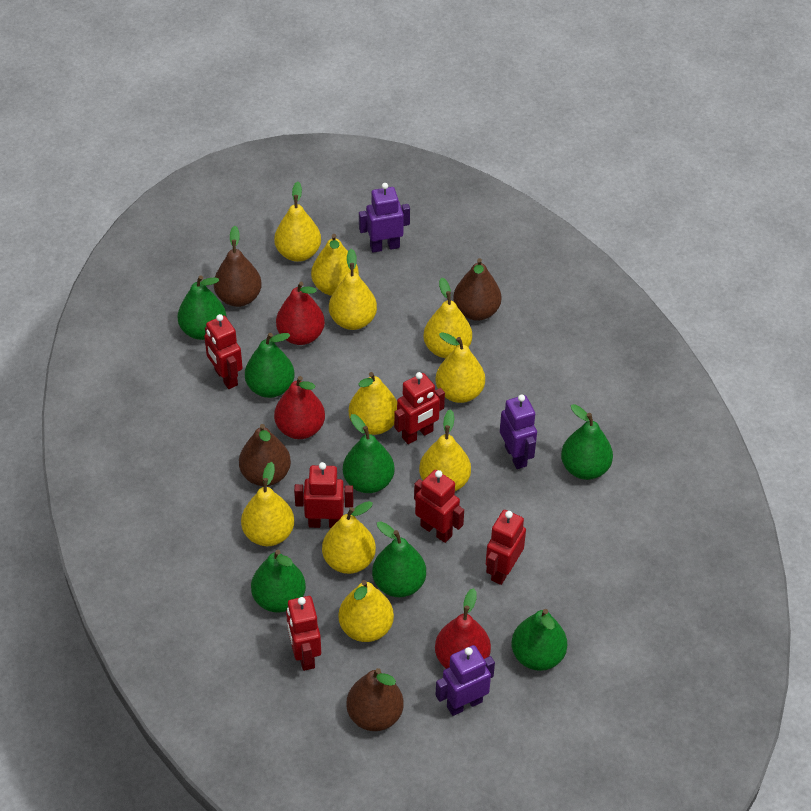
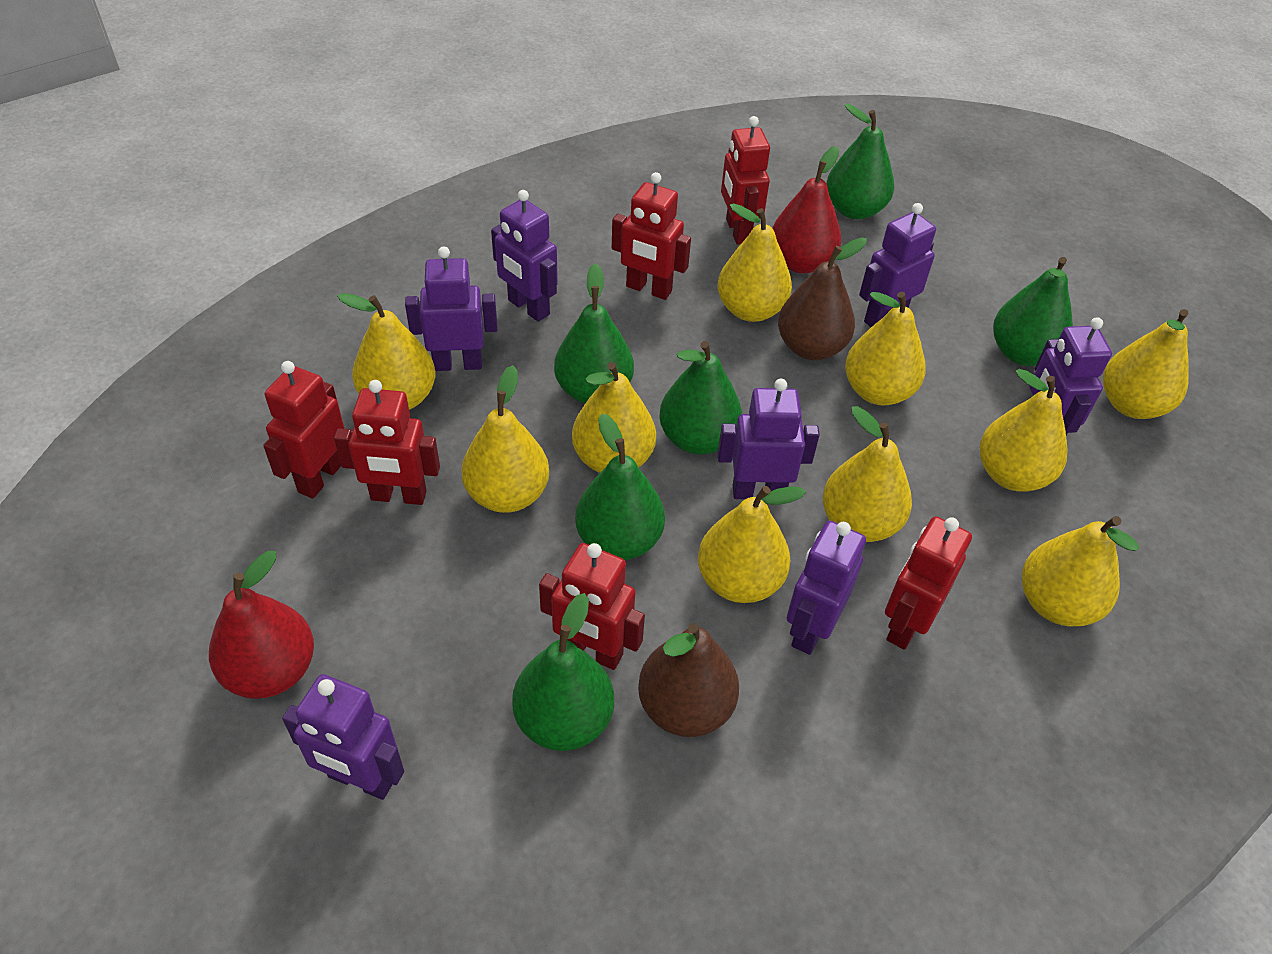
brown pear: [214,226,262,307] [239,424,291,486] [346,668,404,731] [453,258,501,321] = 4 -> [638,623,739,737] [778,238,867,360] = 2
green pear: [178,275,226,340] [245,333,295,398] [251,550,306,613] [343,414,395,493] [372,521,426,597] [511,609,567,671] [561,404,613,480] = 7 -> [512,593,614,751] [554,263,634,403] [575,414,665,560] [659,341,742,455] [827,104,894,219] [993,257,1073,366] = 6
purple robot: [359,183,410,253] [436,645,495,716] [500,394,537,469] = 3 -> [282,674,404,800] [405,246,498,371] [491,190,558,322] [718,379,820,499] [787,521,866,655] [859,203,936,327] [1029,317,1112,435] = 7
red pear: [274,376,325,439] [276,282,325,345] [435,588,491,669] = 3 -> [209,551,314,699] [772,146,841,274] = 2

